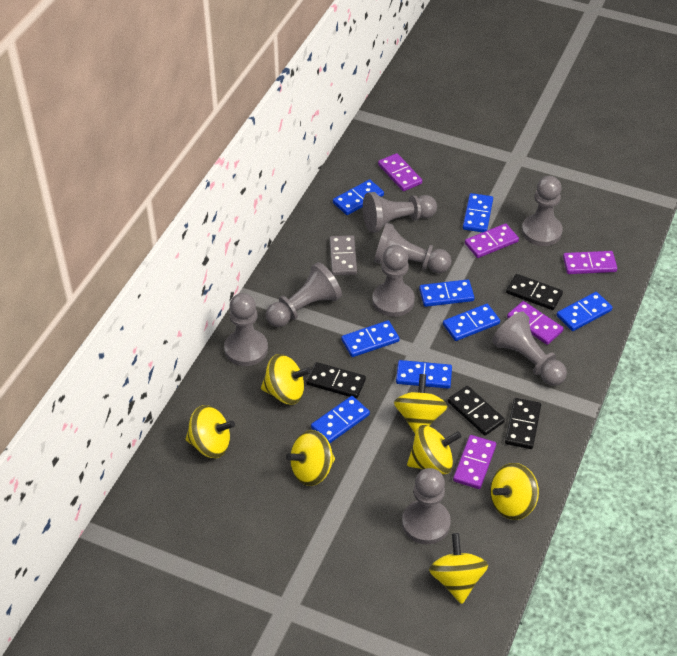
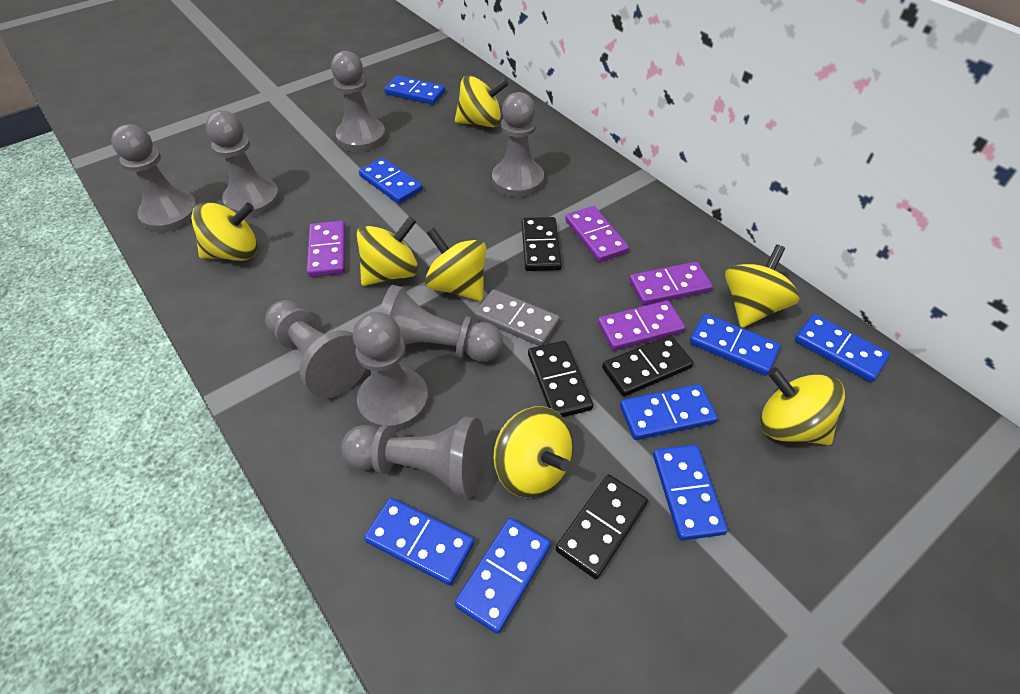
purple domino: [378,153,422,191] [453,435,496,489] [465,223,519,258] [507,301,564,345] [563,251,617,274] = 5 -> [307,221,345,277] [565,206,629,262] [598,300,685,351] [629,262,713,305] = 4

